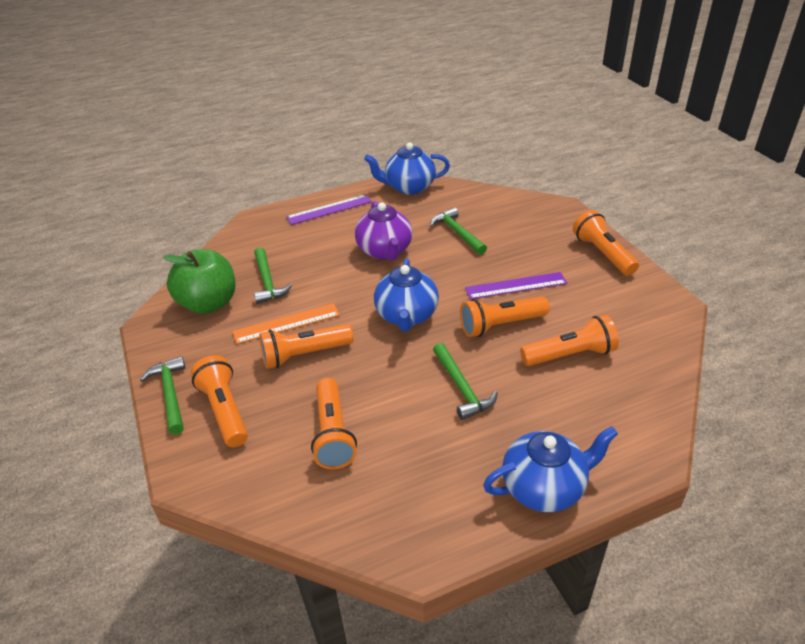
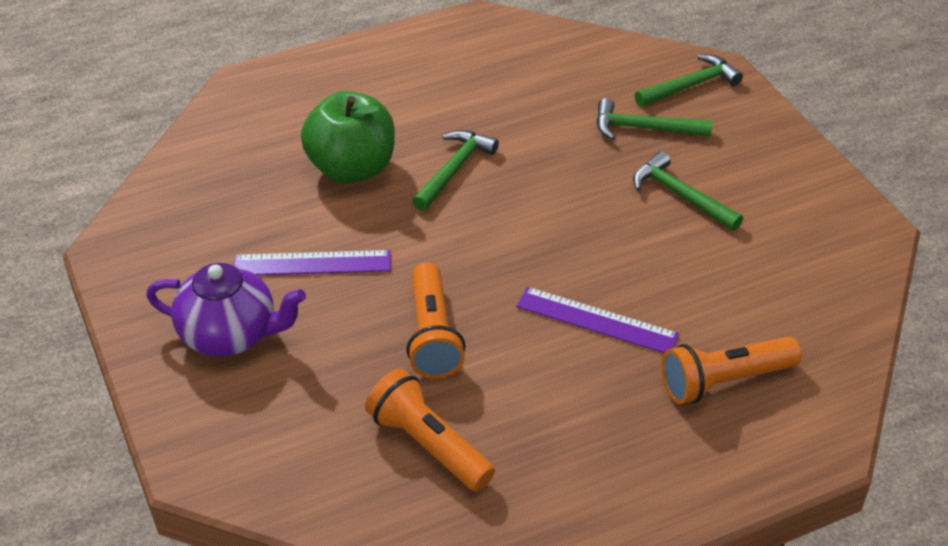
blue teapot: [364,143,450,195] [374,258,439,332] [483,426,618,512] = 3 -> none = 0
orange flashlight: [191,355,248,447] [259,324,354,369] [311,378,357,469] [460,296,550,337] [520,315,619,366] [573,210,639,276] = 6 -> [365,368,495,491] [406,263,465,379] [661,337,802,404] = 3
orange ruler: [233,303,340,344] = 1 -> none = 0

